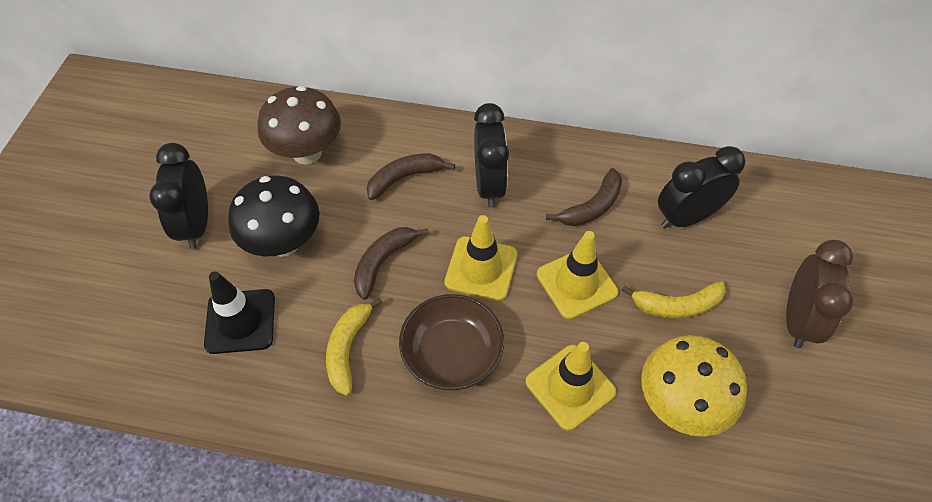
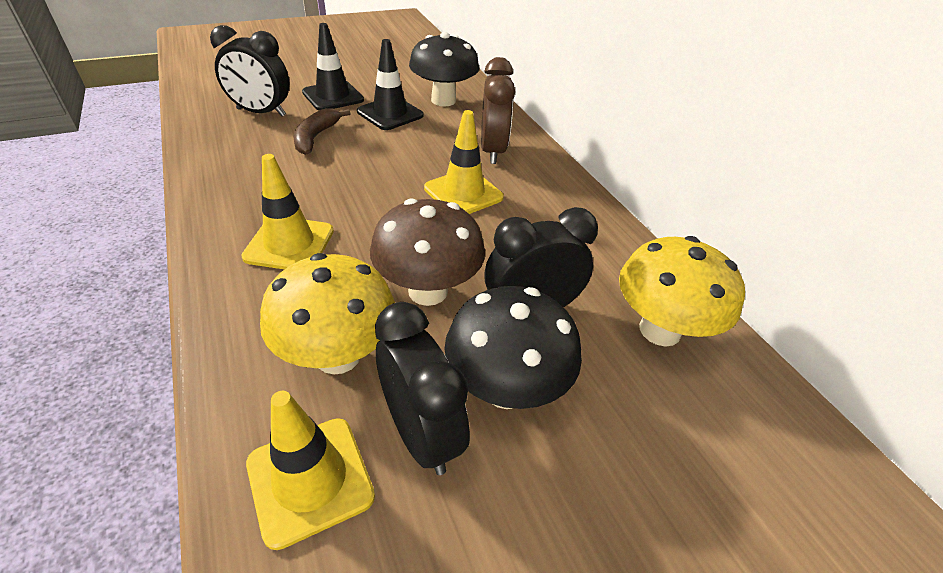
black mushroom: [228,176,320,257] = 1 -> [409,32,479,106] [444,286,582,409] = 2
black traffic cone: [204,271,275,354] = 1 -> [302,23,364,111] [357,39,423,130] = 2
brown banana: [354,227,429,300] [367,153,455,200] [546,168,622,226] = 3 -> [294,108,351,155] = 1
brown bowl: [399,294,504,390] = 1 -> none = 0
yellow banana: [326,297,383,396] [622,281,726,318] = 2 -> none = 0
yellow mushroom: [641,335,747,437] = 1 -> [260,253,395,375] [619,236,745,347] = 2

